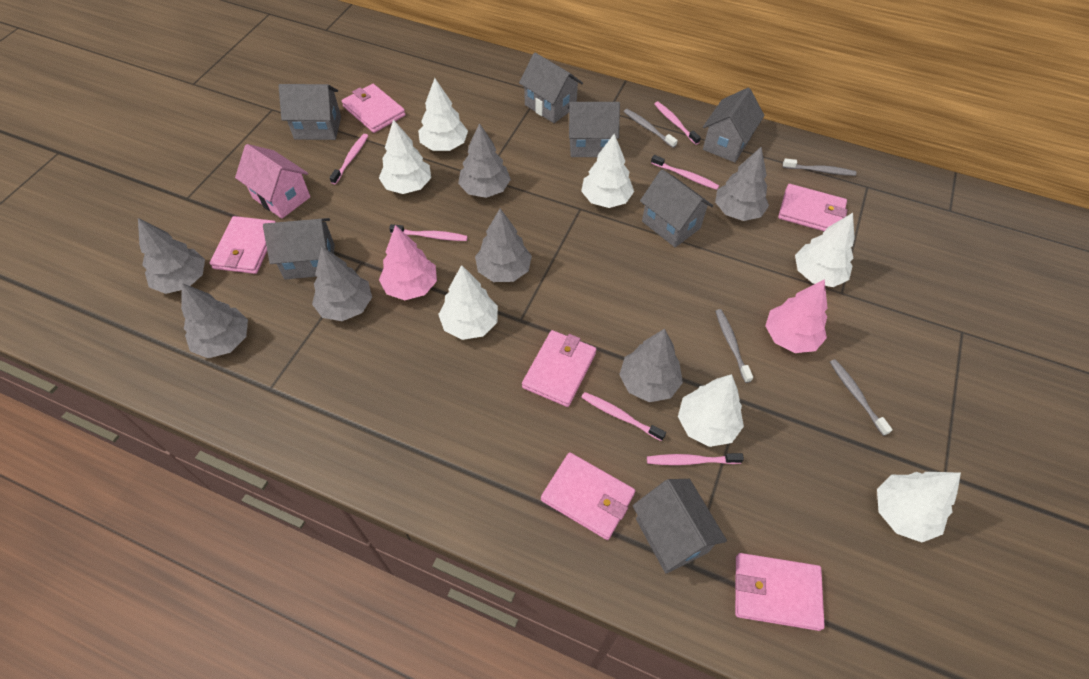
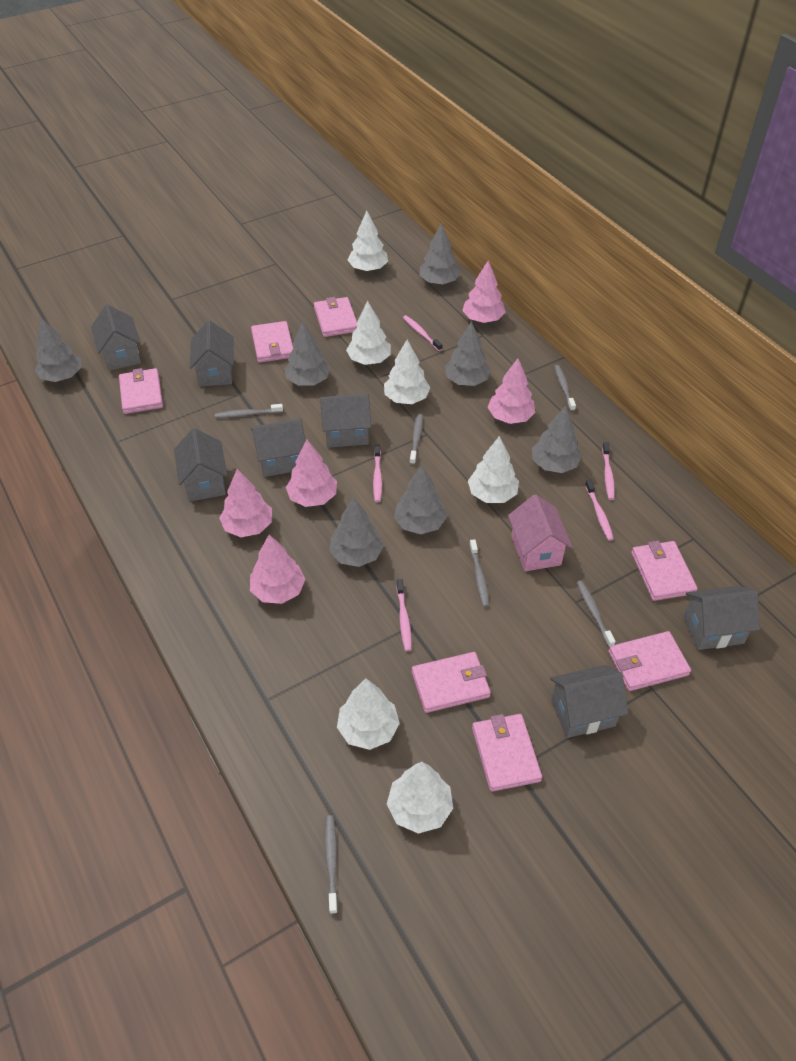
grey toothbrush: [624,109,678,148] [715,309,753,383] [783,158,856,176] [830,359,893,436] = 4 -> [215,404,283,418] [324,815,338,914] [410,414,423,465] [469,539,489,607] [554,365,576,411] [576,580,616,647] = 6
pink toothbrush: [329,134,368,184] [389,224,468,241] [581,392,666,441] [647,453,744,465] [651,155,719,190] [654,102,701,145] = 6 -> [373,444,382,502] [396,579,412,651] [403,315,442,351] [585,480,614,541] [602,442,615,500] = 5
pink tree: [379,225,437,300] [765,279,828,353] = 2 -> [219,469,272,537] [250,535,305,604] [286,439,337,507] [462,260,506,323] [487,358,536,424] = 5
pink wallet: [210,216,276,274] [342,84,406,133] [522,330,596,407] [541,452,635,540] [735,553,825,631] [778,184,847,231] = 6 -> [119,368,163,414] [251,321,293,363] [314,297,357,337] [412,652,491,713] [472,714,542,792] [608,631,691,691] [631,541,698,601] = 7
white tree: [379,119,431,194] [418,78,468,151] [438,265,498,340] [581,134,634,208] [678,374,744,447] [795,213,855,287] [877,472,961,542] = 7 -> [337,678,400,750] [346,301,391,365] [348,211,388,272] [384,340,431,404] [387,762,453,834] [468,436,519,503] = 6

